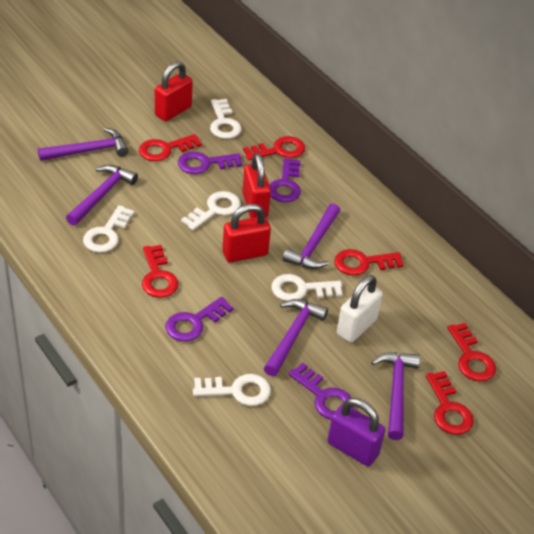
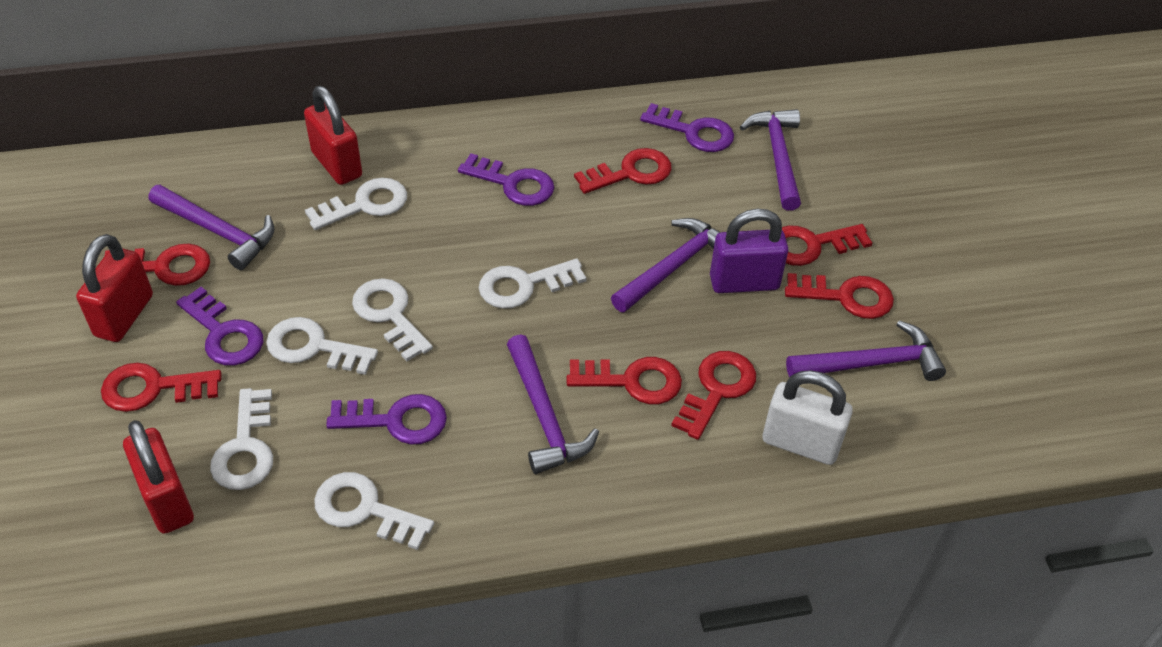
red key: [139,134,202,161] [142,245,178,298] [243,136,305,160] [334,249,404,276] [426,371,474,435] [447,323,496,382] = 6 -> [101,363,221,412] [105,244,210,286] [567,357,682,404] [574,148,672,194] [671,351,756,440] [782,224,872,266] [785,273,894,319] = 7
white key: [83,205,134,253] [181,191,241,230] [193,374,271,406] [210,99,241,139] [271,274,342,301] = 5 -> [210,388,273,490] [266,317,378,375] [305,178,407,230] [314,472,434,550] [352,278,433,361] [479,258,587,309] = 6

